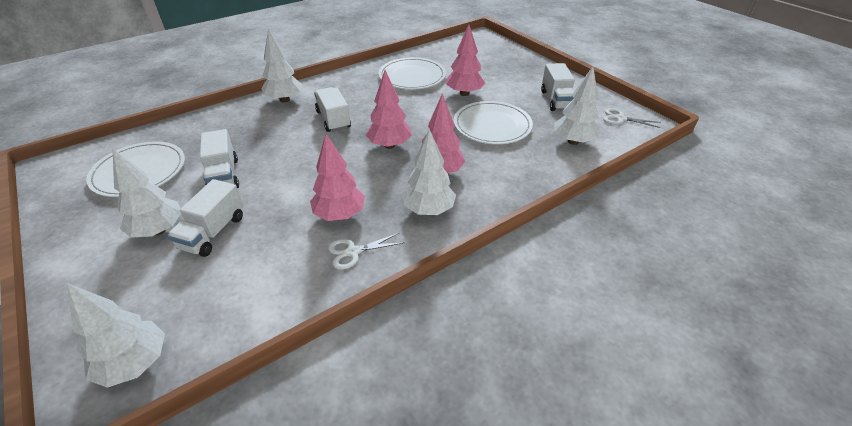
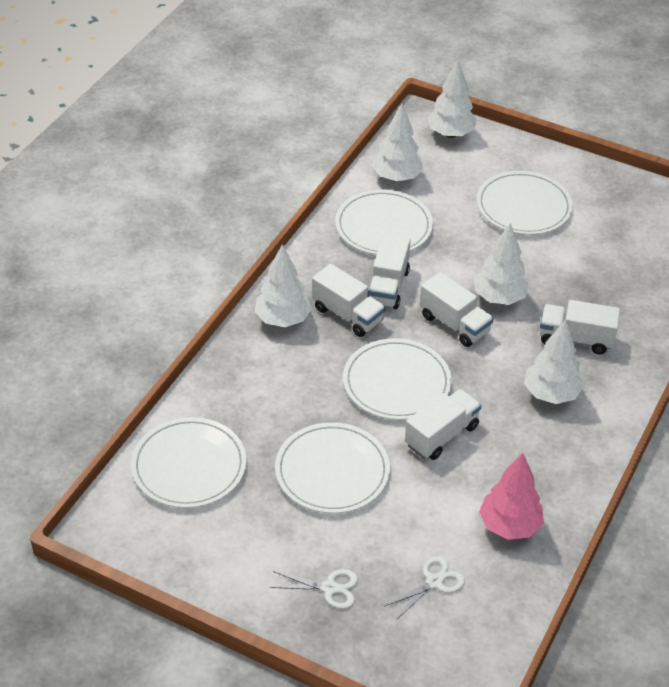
pink tree: [310,134,365,221] [366,70,412,149] [422,94,465,173] [446,24,485,96] = 4 -> [479,453,544,540] = 1
white plate: [86,141,185,197] [379,57,446,90] [454,101,533,144] = 3 -> [131,417,246,508] [275,422,390,513] [335,190,433,255] [343,338,452,420] [476,171,573,235] = 5
white truck: [167,179,243,257] [200,129,239,188] [314,87,351,132] [541,63,575,111] = 4 -> [312,264,385,337] [368,234,411,309] [405,389,481,460] [419,272,494,347] [539,300,620,354] = 5

